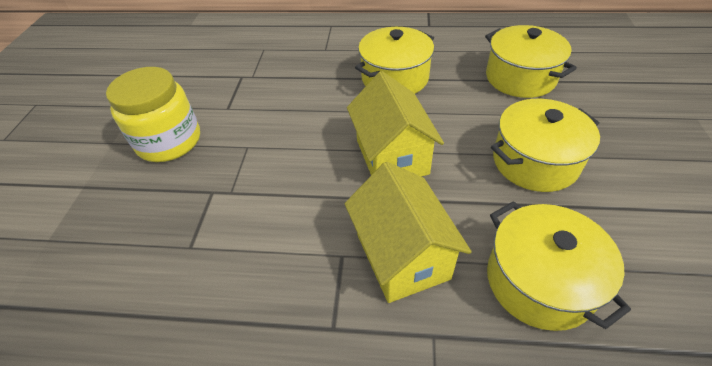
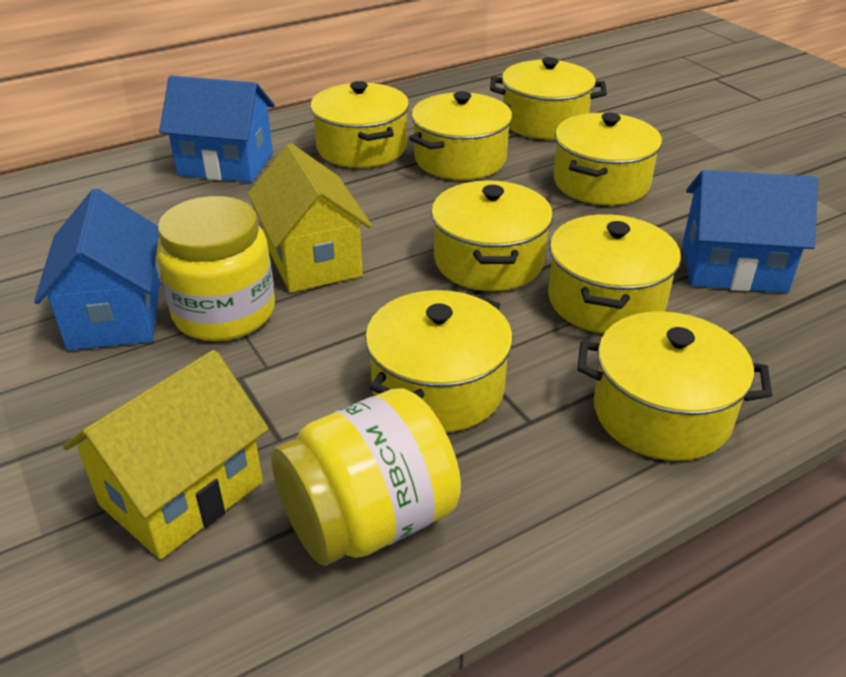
blue house: none = 0 -> [34,188,160,351] [159,76,275,183] [682,170,818,293] = 3
yellow jar: [106,67,200,162] = 1 -> [157,196,275,341] [272,388,461,566] = 2
yellow pot: [355,27,434,94] [485,25,577,98] [487,201,631,331] [491,99,600,192] = 4 -> [310,81,409,168] [365,290,513,432] [409,91,512,180] [431,180,553,291] [490,57,607,139] [548,214,681,334] [553,113,662,205] [577,311,772,461] = 8

